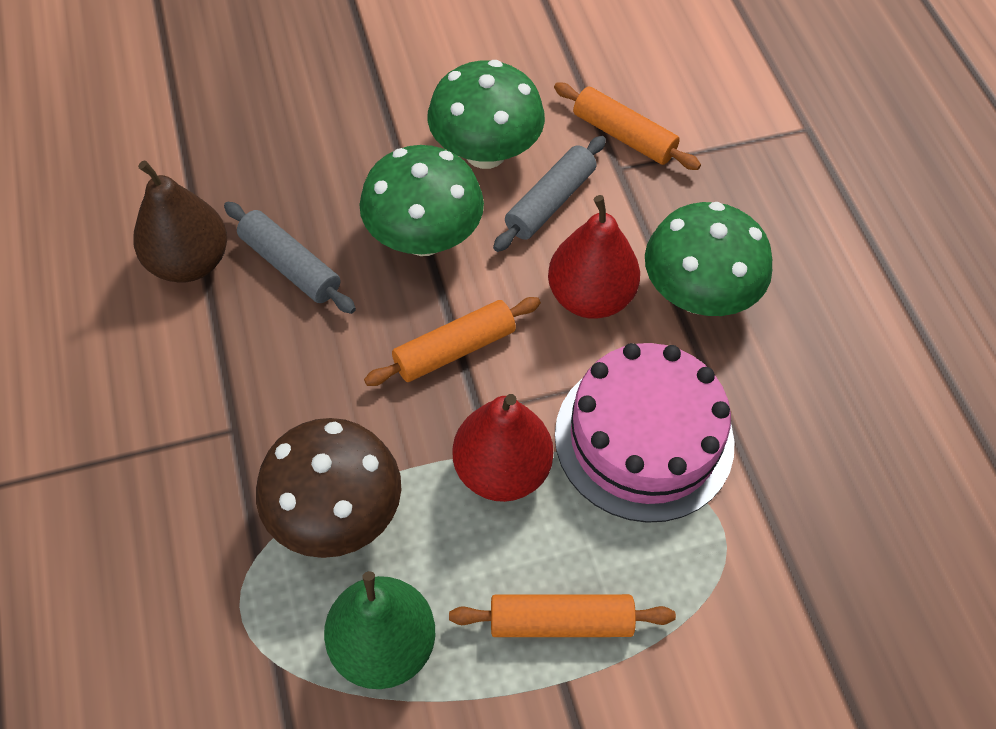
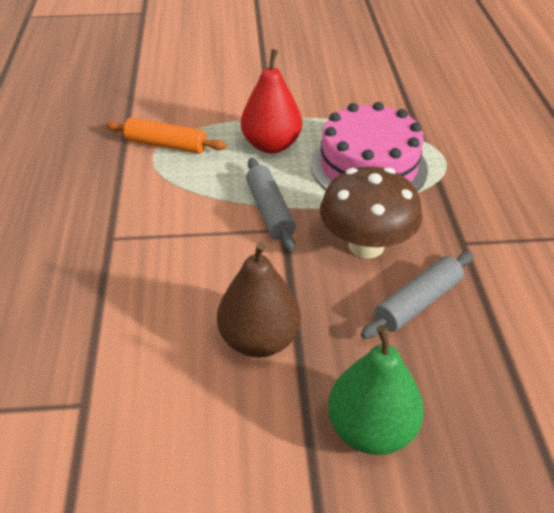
green mushroom: [359,145,484,256] [427,60,545,169] [645,202,772,316] = 3 -> none = 0
orange rolling pin: [364,297,541,386] [449,594,676,637] [554,83,701,170] = 3 -> [106,117,226,154] = 1
red pear: [453,394,553,502] [548,195,640,319] = 2 -> [241,49,302,153] = 1

